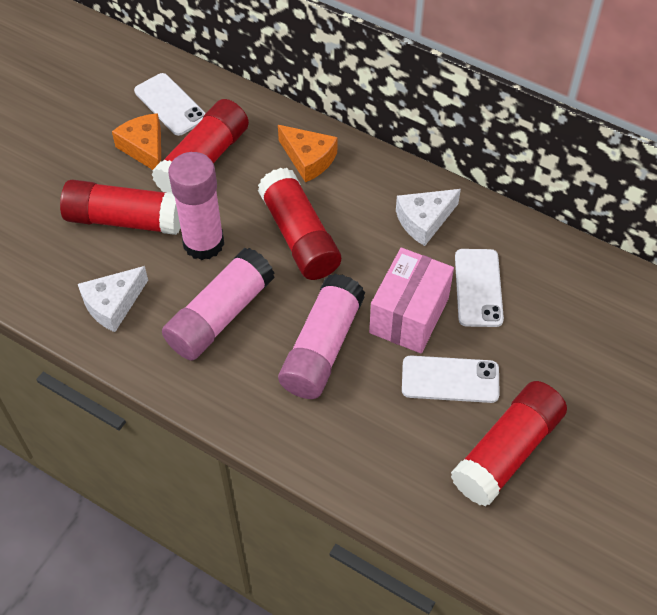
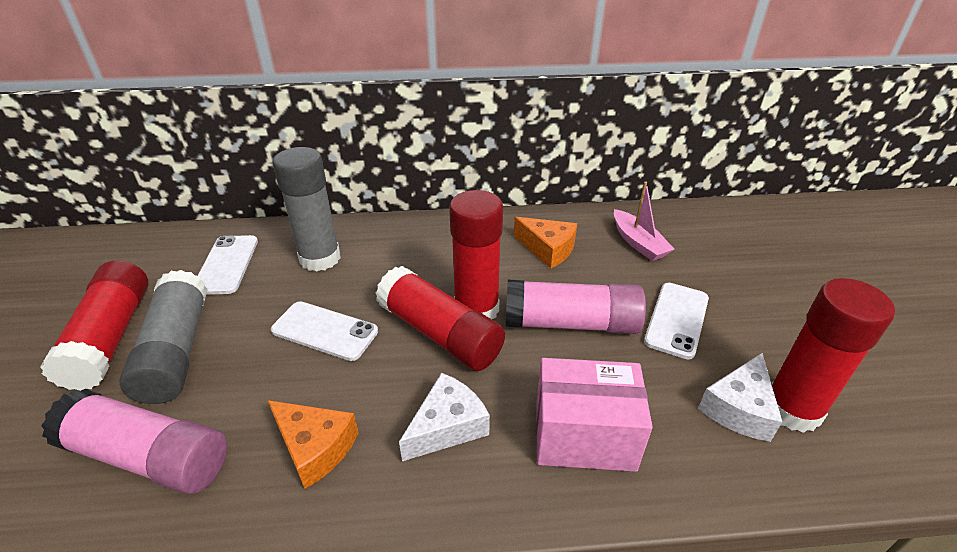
grey glue stick: none = 0 -> [119,270,208,404] [273,147,341,272] = 2
pink boat: none = 0 -> [614,182,675,261] = 1
pink glue stick: [162,248,275,360] [168,152,224,260] [278,274,365,399] = 3 -> [41,389,227,494] [506,280,646,334] = 2

